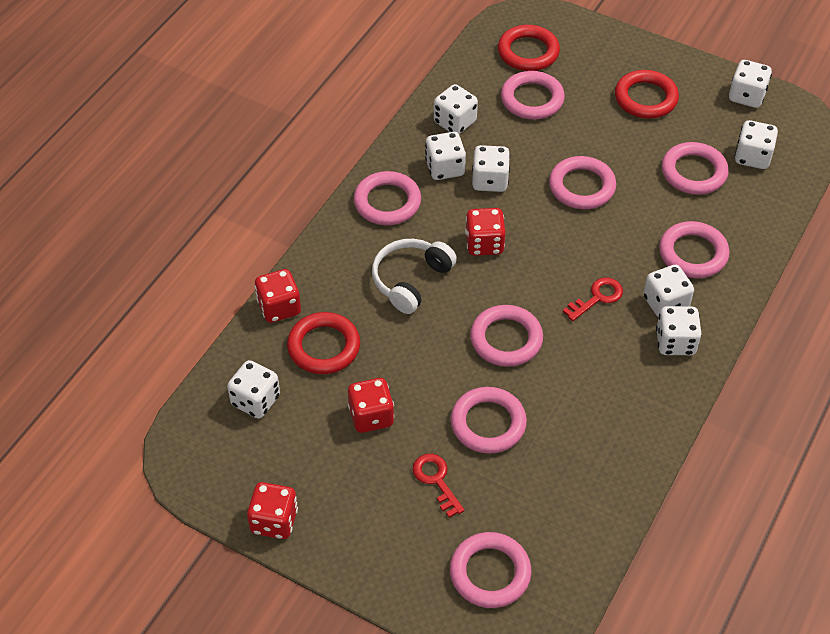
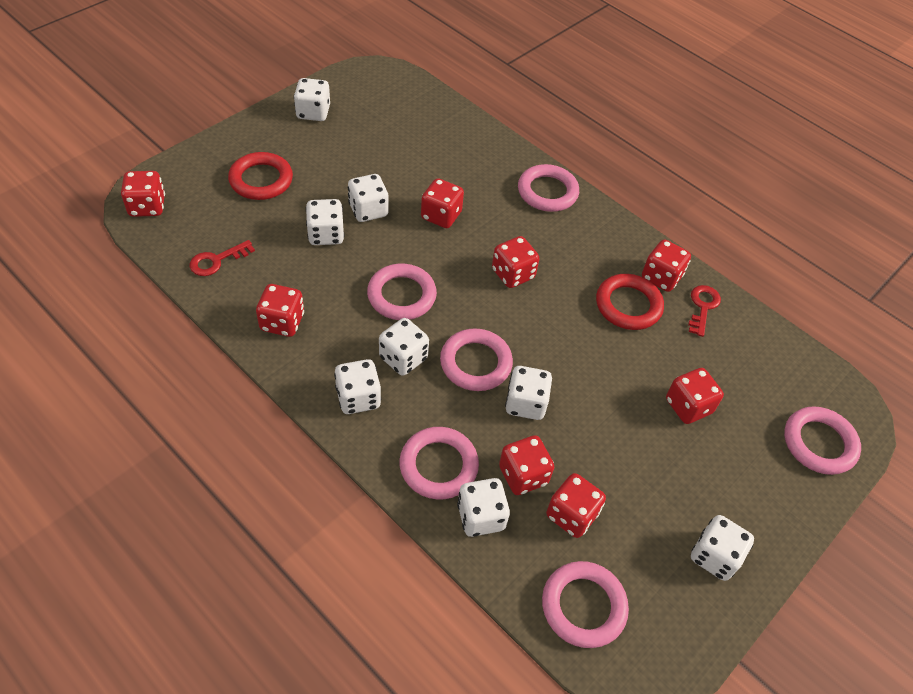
pink ring: [354,171,421,225] [450,532,532,608] [451,387,527,454] [470,305,543,367] [501,71,565,120] [549,156,616,209] [659,221,730,278] [662,142,729,195] = 8 -> [367,264,437,320] [399,427,479,500] [440,328,513,391] [518,164,579,212] [542,561,629,648] [784,406,861,475] = 6
red dice: [247,482,298,539] [255,269,301,323] [348,378,394,433] [465,208,506,256] = 4 -> [121,171,165,217] [256,284,304,337] [421,178,464,228] [492,236,540,288] [499,435,554,495] [546,473,606,538] [642,239,691,292] [666,368,724,424] = 8
red ring: [287,312,360,374] [498,25,560,71] [615,70,679,119] = 3 -> [228,152,293,200] [596,274,664,330] = 2
white headphones: [372,239,457,314] = 1 -> none = 0

